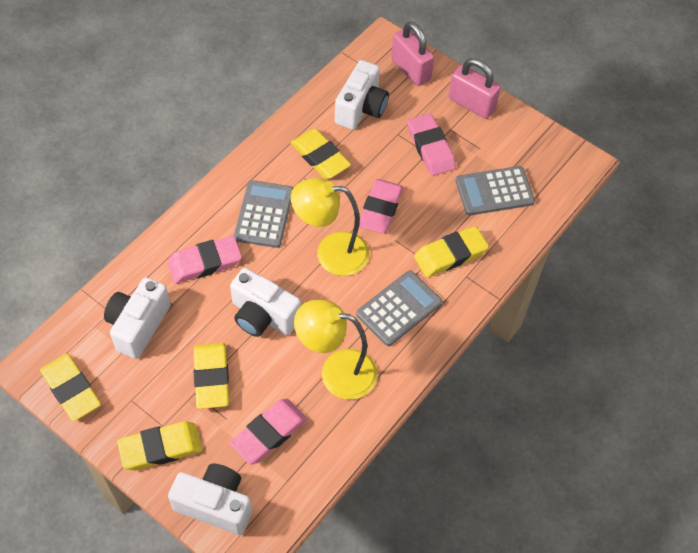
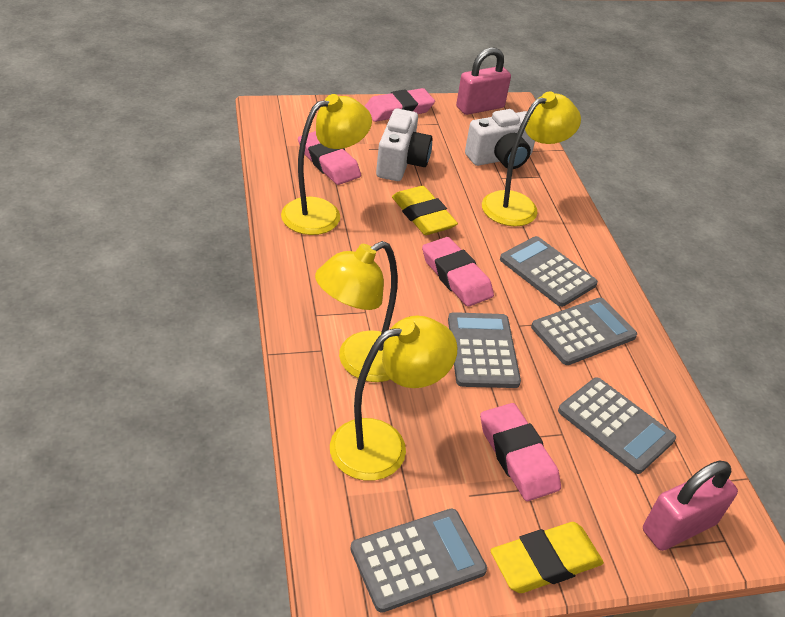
grey calculator: [234,180,293,248] [356,271,442,346] [456,166,535,215] = 3 -> [350,509,487,613] [448,312,521,388] [500,236,598,307] [531,298,637,365] [558,377,676,474] = 5
white camera: [104,278,171,359] [168,463,252,535] [230,268,301,337] [335,60,389,130] = 4 -> [376,108,432,181] [465,109,535,169] = 2
yellow eraser: [40,354,101,421] [117,421,202,470] [194,343,229,409] [290,129,351,179] [414,226,489,277] = 5 -> [392,186,458,235] [490,522,604,593] = 2
yellow lamp: [291,178,369,276] [294,300,378,400] = 2 -> [281,94,372,235] [315,241,398,382] [330,316,457,481] [482,92,581,226] = 4

